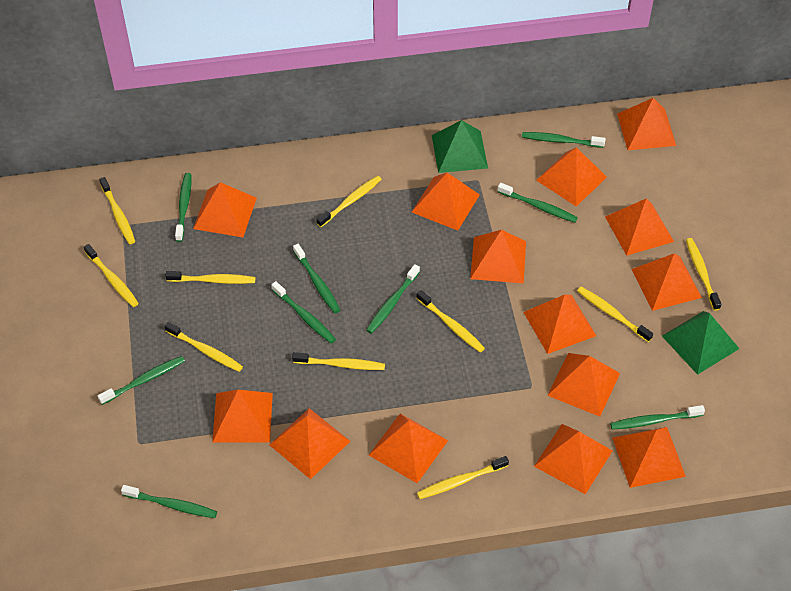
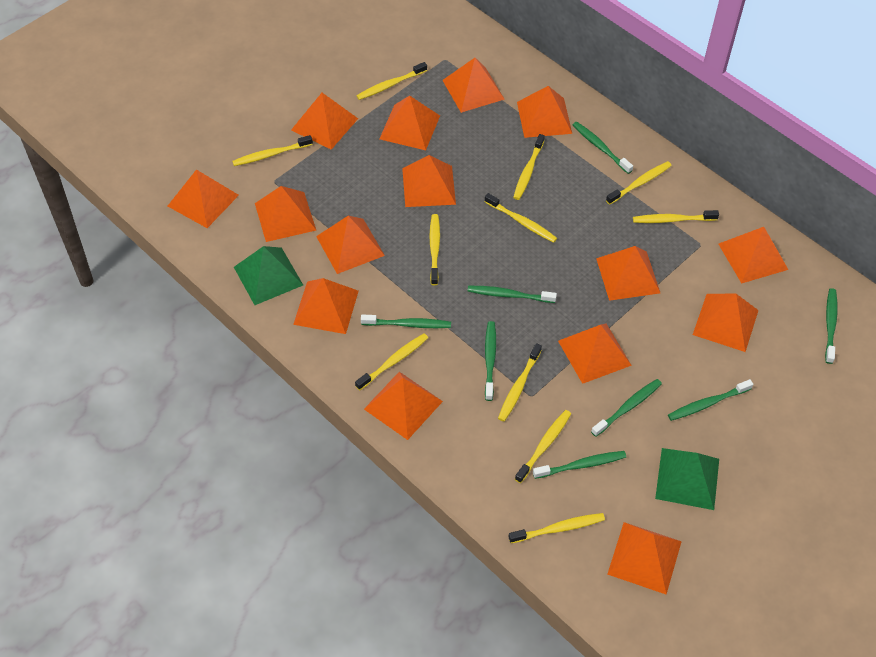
green toothbrush: [98,356,185,405] [121,485,217,518] [175,173,191,242] [271,281,336,344] [293,244,340,313] [366,264,420,334] [498,183,578,223] [522,132,606,148] [610,405,705,430] = 9 -> [361,315,451,328] [467,286,557,303] [485,321,496,401] [533,451,626,479] [573,122,633,174] [591,379,662,437] [668,379,753,421] [825,288,838,364] = 8
orange pyramid: [193,182,257,237] [212,390,273,443] [270,408,351,479] [369,414,448,483] [412,173,480,231] [470,230,526,284] [523,295,596,354] [534,424,612,494] [536,147,607,206] [547,353,620,417] [605,199,674,256] [612,427,686,488] [617,98,676,150] [631,253,702,311] = 14 -> [168,169,239,228] [255,186,316,242] [291,93,358,150] [293,278,359,334] [316,216,385,274] [364,372,443,440] [379,95,440,150] [402,155,456,207] [442,58,505,113] [517,86,572,138] [558,323,632,384] [596,246,660,301] [607,522,682,595] [693,294,759,352] [718,227,788,283] = 15
yellow toothbrush: [84,244,139,307] [99,177,135,244] [165,271,255,284] [165,322,243,372] [292,352,385,370] [316,176,382,227] [416,290,485,353] [417,456,509,499] [577,287,653,342] [686,238,721,311] = 10 -> [232,135,313,166] [355,333,428,390] [356,62,427,100] [429,214,440,285] [485,193,557,243] [498,343,542,421] [508,513,605,543] [513,134,545,200] [515,410,571,483] [606,161,672,205] [633,210,719,223] = 11

